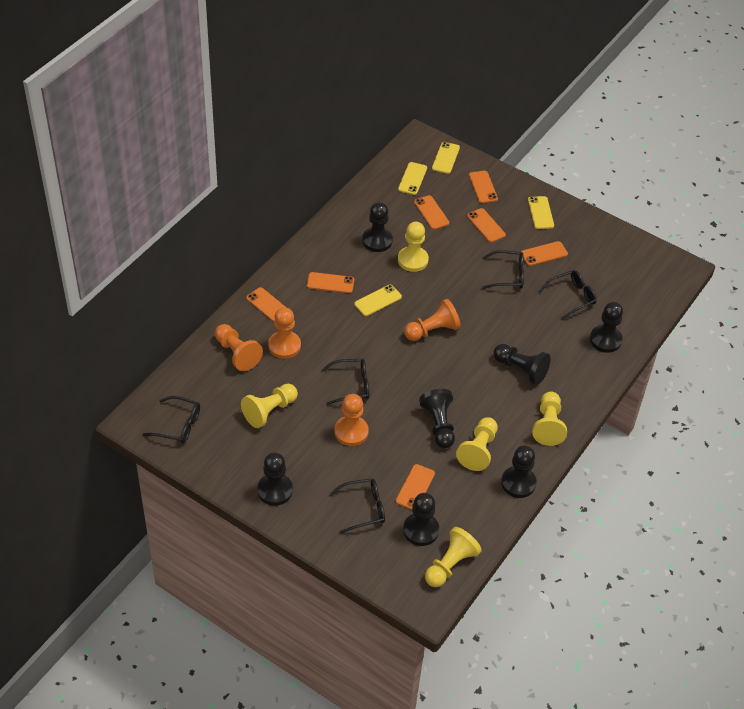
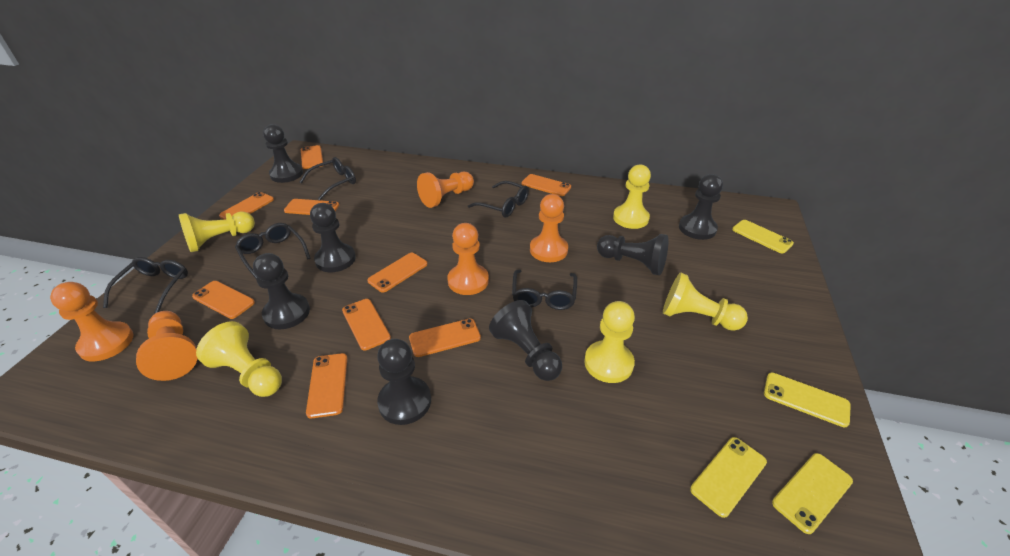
orange pawn: [215,324,263,371] [268,307,301,359] [334,394,369,446] [404,299,461,341] = 4 -> [50,282,134,361] [136,311,197,381] [417,171,474,208] [447,223,489,295] [530,194,568,262] = 5
orange phone: [246,287,287,322] [307,272,354,293] [396,464,435,510] [414,195,449,230] [467,208,506,243] [469,171,498,203] [521,241,568,266] = 7 -> [192,281,255,319] [219,192,274,220] [284,199,339,215] [301,145,323,169] [306,353,347,418] [342,299,391,350] [367,253,428,292] [409,319,481,357] [522,174,571,196] = 9

